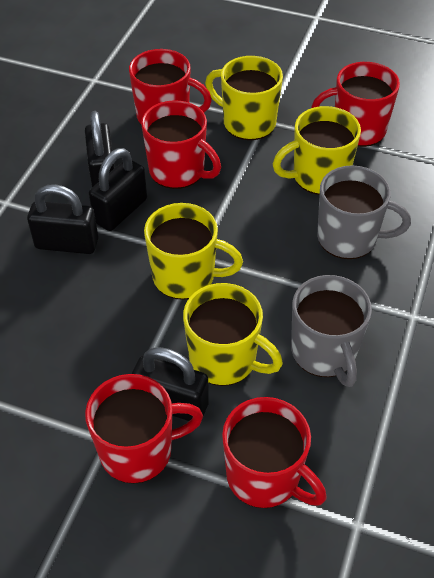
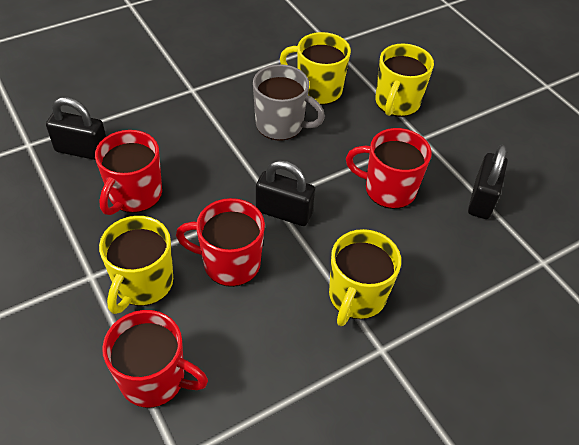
black padlock: [27,184,98,254] [85,111,115,187] [89,148,147,231] [132,347,209,421] = 4 -> [46,97,106,160] [256,160,315,226] [468,145,508,219] = 3
grey mug: [291,275,372,387] [317,166,411,259] = 2 -> [253,64,325,141] = 1
red mug: [85,374,203,484] [129,49,212,125] [141,100,221,189] [222,397,326,508] [311,62,400,147] = 5 -> [95,130,162,215] [102,310,208,408] [176,198,265,287] [346,128,432,209] = 4

